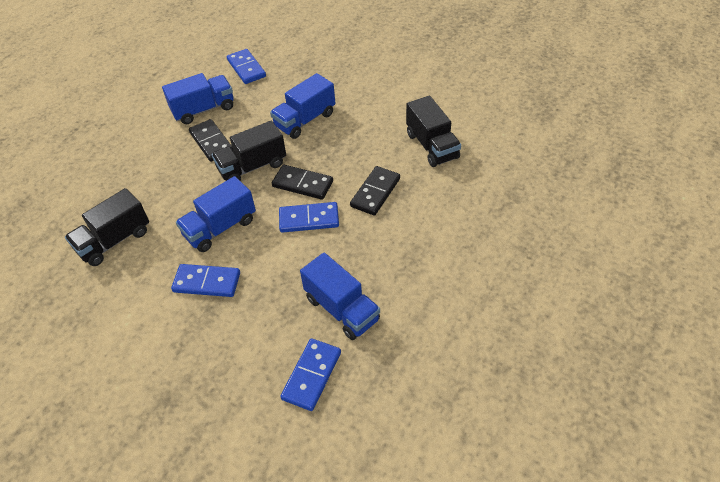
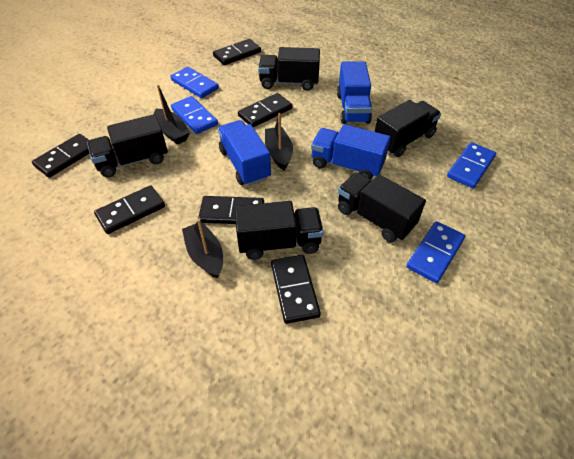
black boat: none = 0 -> [154,84,190,144] [182,219,223,278] [265,113,293,170] = 3
black domino: [189,119,233,162] [272,165,333,200] [350,166,400,216] = 3 -> [32,134,90,178] [94,185,165,234] [198,196,264,224] [213,39,261,65] [238,93,292,127] [271,255,321,324] = 6
black truck: [65,188,149,266] [212,121,286,181] [406,96,461,167] = 3 -> [87,114,168,177] [235,201,324,260] [258,47,320,91] [338,172,426,242] [375,100,441,157] = 5
blue truck: [162,73,234,124] [176,176,256,252] [270,73,335,139] [300,253,380,340] = 4 -> [218,120,271,186] [311,124,391,179] [337,61,372,124] = 3

